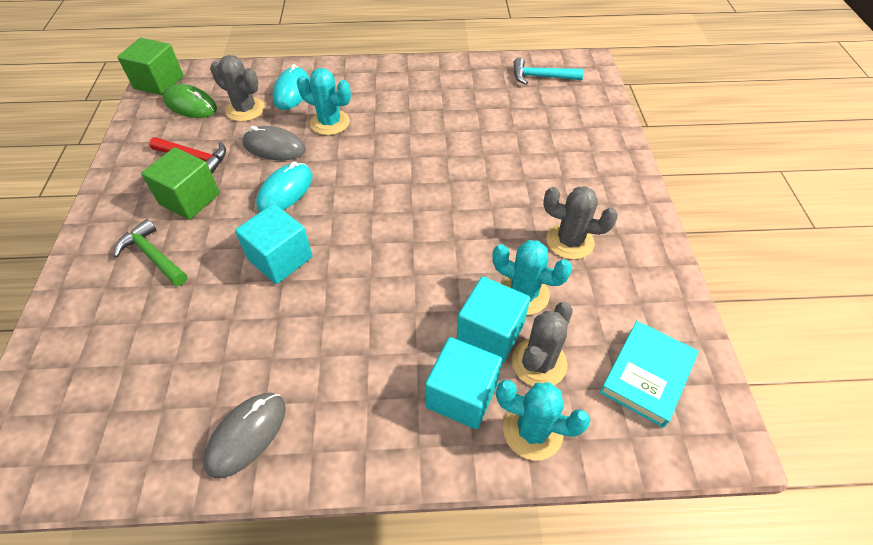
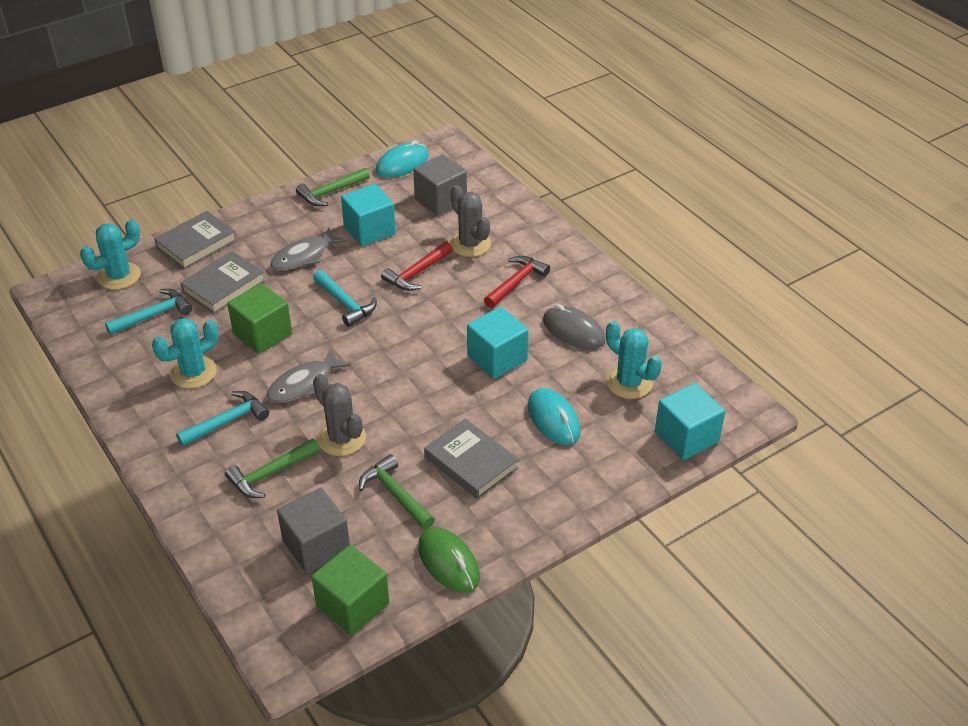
green hammer: [114,219,188,286] = 1 -> [225,438,320,498] [296,168,370,206] [359,454,435,530] = 3
grey book: none = 0 -> [154,211,237,269] [180,251,266,314] [424,419,519,499] = 3
grey cactus: [210,55,265,122] [511,302,573,386] [543,186,618,260] = 3 -> [313,374,366,456] [450,185,491,257] = 2
grey cube: none = 0 -> [277,488,350,573] [413,154,467,216] = 2
grey fish: none = 0 -> [266,348,351,403] [270,227,347,270] = 2
grey mouse: [203,393,286,479] [242,126,306,160] = 2 -> [543,304,605,350] = 1
red hammer: [149,137,226,174] = 1 -> [381,241,453,291] [484,256,550,308] = 2
turquoise book: [600,321,699,428] = 1 -> none = 0
turquoise hammer: [514,58,584,85] = 1 -> [105,289,192,335] [176,391,269,446] [313,270,377,327] = 3

